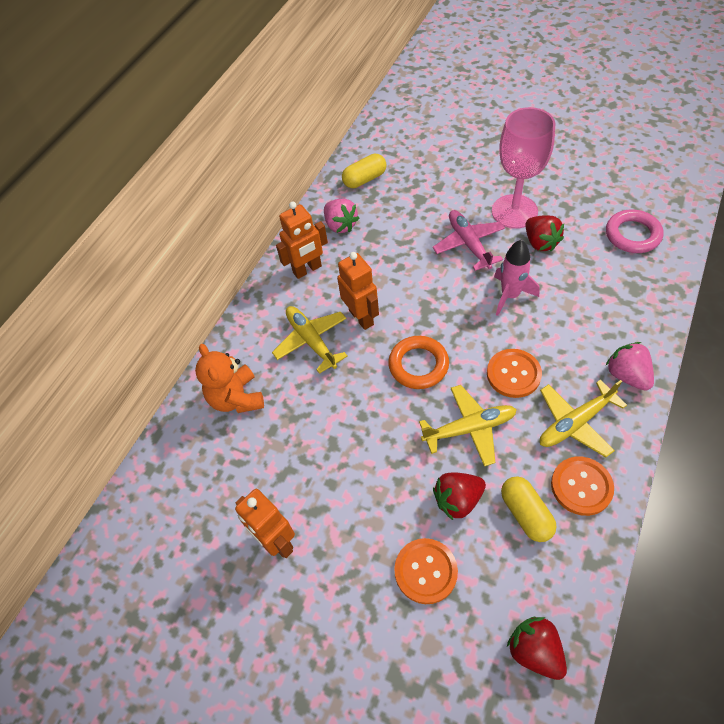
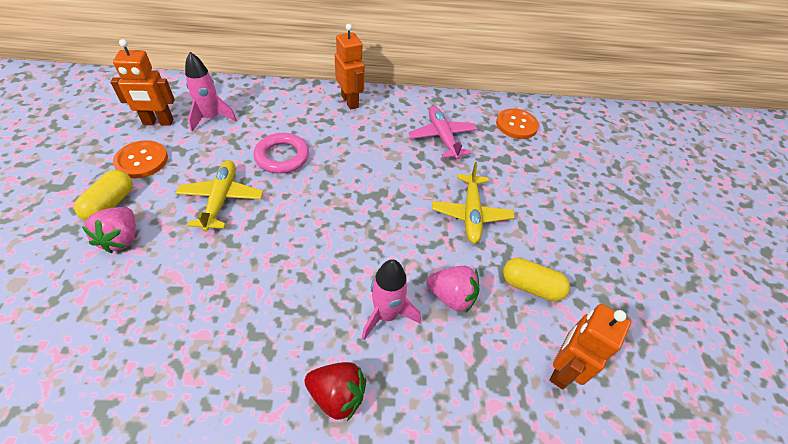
orange button: [394,538,458,604] [487,349,542,398] [551,457,614,516] = 3 -> [113,140,168,178] [496,108,539,139] = 2
orange ring: [388,336,449,389] = 1 -> none = 0
orange teddy bear: [195,344,264,413] = 1 -> none = 0
pink goblet: [492,107,556,229] = 1 -> none = 0
pink rocket: [494,240,540,316] = 1 -> [185,52,237,132] [362,259,421,340] = 2
red strawberry: [433,472,486,520] [507,617,567,680] [525,215,564,252] = 3 -> [304,362,366,421] = 1
yellow plane: [272,306,348,374] [419,385,517,466] [540,380,627,458] = 3 -> [175,160,263,232] [432,162,515,244] = 2

